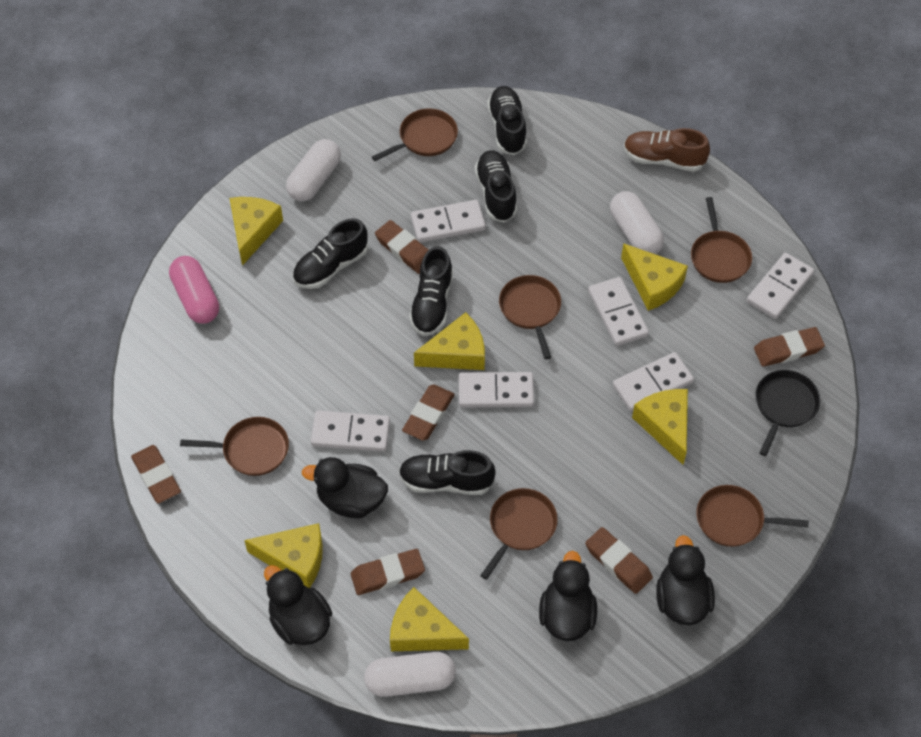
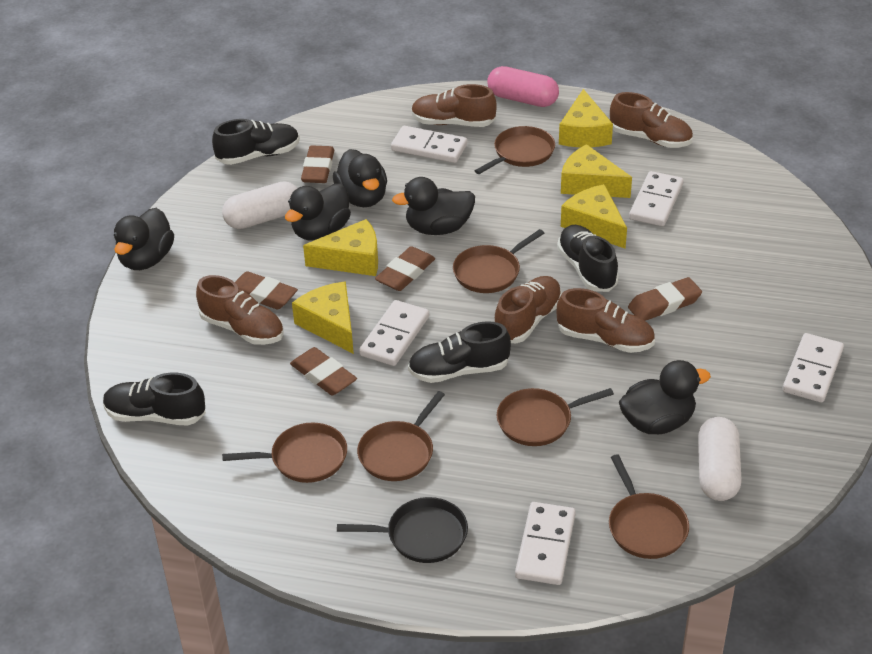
black duck: [264,565,332,645] [302,457,388,518] [539,551,597,641] [656,535,715,625] = 4 -> [114,208,174,270] [285,184,351,241] [333,149,387,207] [392,177,475,235] [619,360,711,434] = 5
black shoe: [292,218,368,289] [399,450,496,495] [409,246,453,336] [475,150,517,223] [487,86,527,155] = 5 -> [103,373,206,426] [212,119,300,165] [408,321,511,383] [557,225,619,292] = 4
brown eraser: [131,445,181,504] [351,549,425,595] [375,220,428,274] [402,384,455,441] [585,527,653,594] [754,327,825,367] = 6 -> [235,271,298,310] [290,347,357,395] [301,146,334,183] [375,246,435,291] [628,277,702,321] = 5
brown shoe: [624,128,710,172] = 1 -> [196,275,284,345] [411,84,497,127] [495,276,562,343] [556,288,655,353] [610,92,693,148] = 5
white capsule: [286,139,341,201] [364,652,456,697] [610,191,664,254] = 3 -> [222,181,297,229] [698,417,742,501] = 2
white domino: [311,411,390,452] [411,200,486,243] [459,372,534,408] [588,277,649,346] [613,352,694,412] [747,253,814,319] = 6 -> [359,300,429,366] [391,126,467,163] [515,502,575,585] [629,171,684,226] [782,333,844,403] = 5
yellow cheese: [230,197,283,266] [244,523,323,588] [390,587,469,651] [414,312,485,370] [621,243,688,311] [632,389,688,465] = 6 -> [292,281,354,354] [303,219,378,276] [559,89,613,147] [561,144,632,198] [561,184,627,249] = 5

